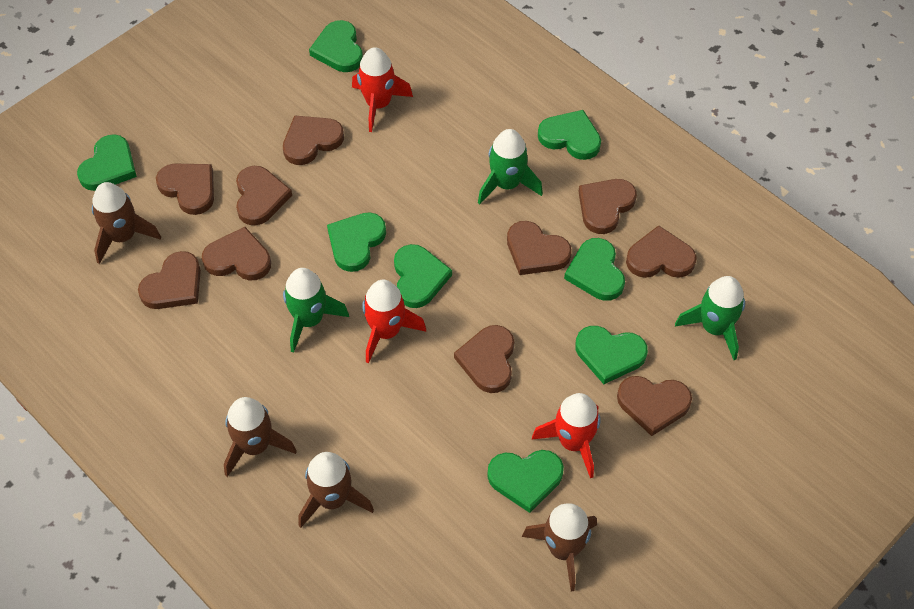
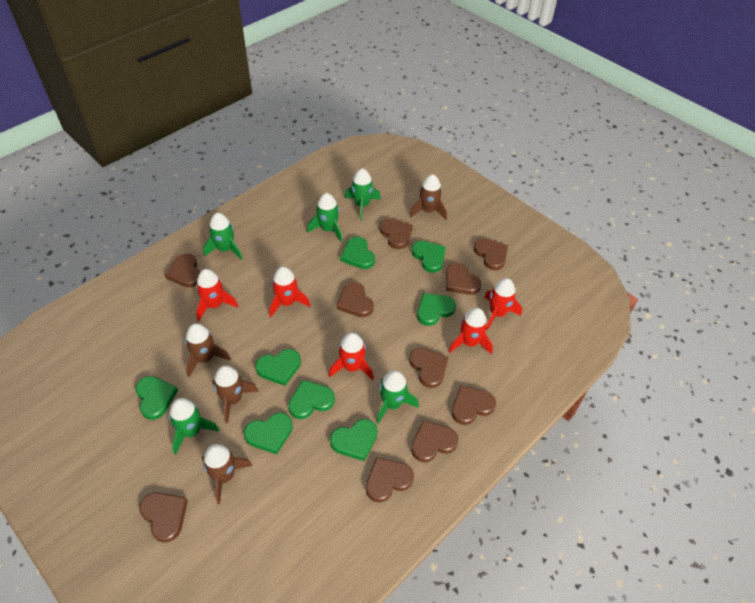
green rocket: [283,268,349,353] [478,129,543,204] [675,276,745,360] = 3 -> [169,398,219,455] [203,213,243,260] [307,193,343,242] [344,168,381,220] [376,370,419,424] = 5
red rocket: [352,47,413,132] [362,280,426,363] [532,393,600,478] = 3 -> [196,269,238,321] [270,267,310,317] [329,332,374,380] [449,308,493,354] [484,278,522,330] = 5

